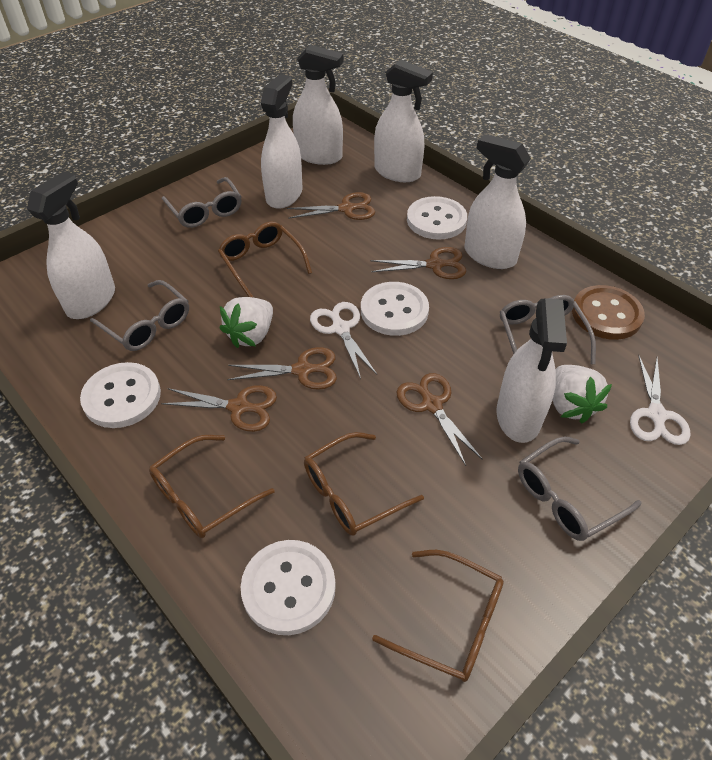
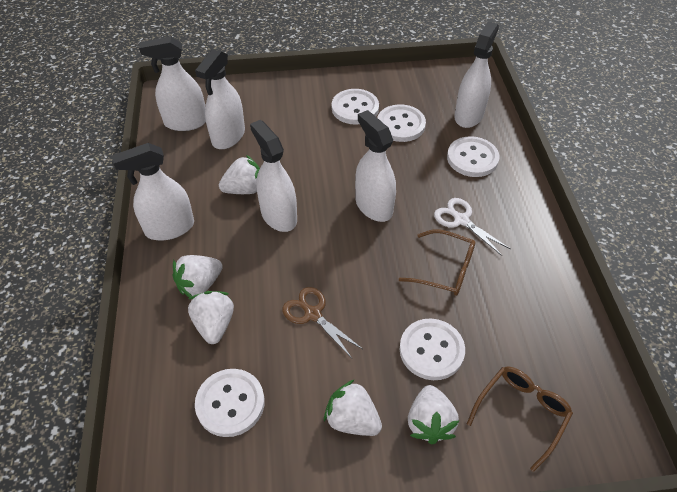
brown button: [572,285,645,340] = 1 -> none = 0
brown glasses: [149,435,274,538] [218,222,312,297] [304,432,424,536] [372,550,504,682] = 4 -> [399,229,476,296] [467,367,573,472] = 2
brown scissors: [161,385,277,432] [227,347,337,390] [287,192,375,220] [370,247,466,279] [397,373,483,466] = 5 -> [282,287,363,358] = 1
grey glasses: [90,280,189,351] [162,177,242,228] [500,295,596,364] [518,437,642,541] = 4 -> none = 0
white button: [80,362,161,428] [241,540,336,635] [361,282,429,336] [407,196,467,240] = 4 -> [195,369,265,437] [332,89,379,125] [377,104,426,142] [399,319,465,380] [447,136,499,177] = 5
white scissors: [310,302,377,379] [630,355,691,445] = 2 -> [434,198,510,256] = 1
white strawberry: [219,297,273,348] [553,365,612,423] = 2 -> [172,255,223,298] [188,291,234,344] [219,155,260,194] [324,380,382,436] [408,385,459,444] = 5

